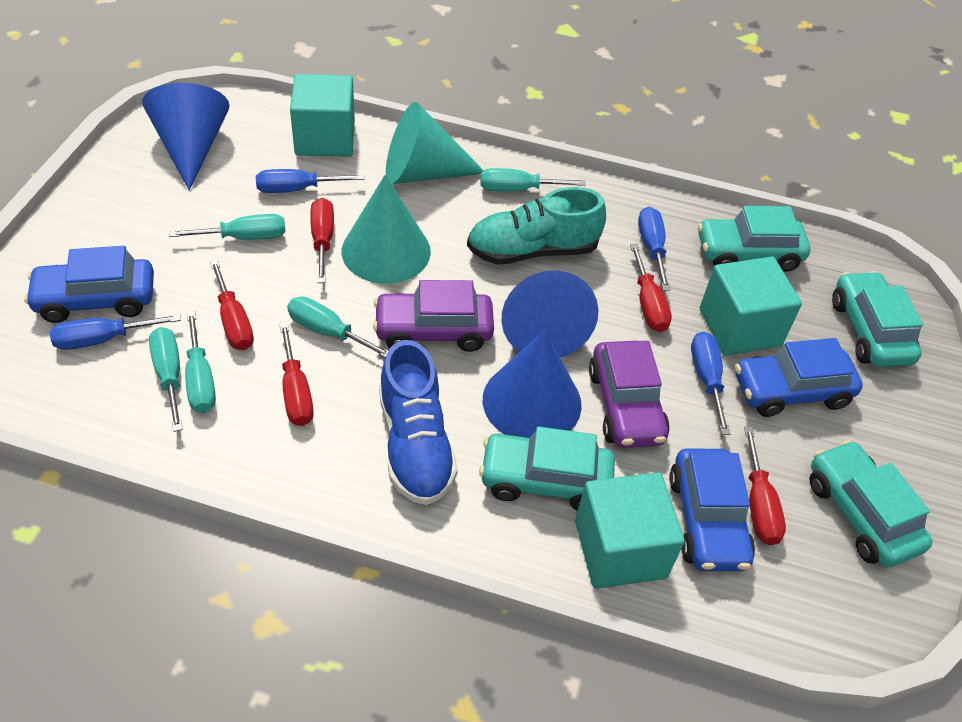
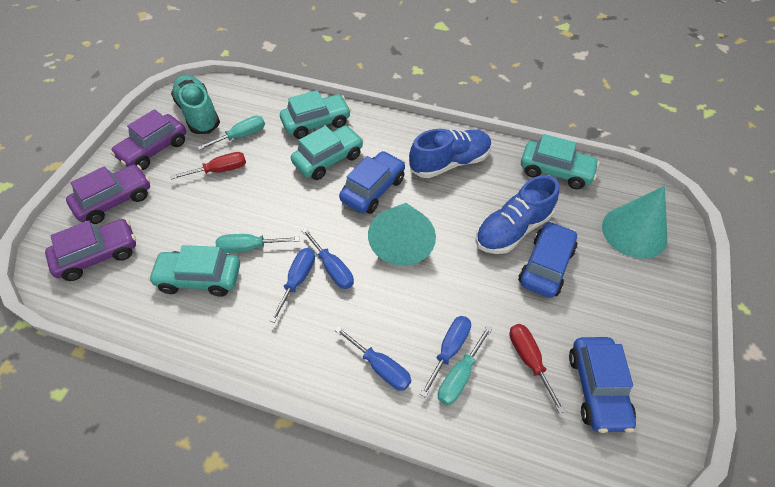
blue cone: [142,83,230,191] [483,330,582,438] [501,271,599,358] = 3 -> none = 0
blue shoe: [379,340,458,505] = 1 -> [409,129,492,178] [475,175,559,254] = 2
purple car: [373,280,494,352] [589,341,670,448] = 2 -> [45,219,136,281] [66,164,150,224] [110,109,186,170] = 3
red screwdriver: [210,260,254,350] [280,323,314,426] [310,198,334,283] [630,243,672,332] [744,427,786,545] = 5 -> [170,152,246,179] [509,324,565,414] = 2
turquoise cube: [290,74,355,157] [575,472,685,589] [700,257,802,356] = 3 -> none = 0
turquoise screwdriver: [149,327,183,432] [169,214,285,240] [185,311,216,413] [287,296,388,358] [481,168,585,192] = 5 -> [197,116,265,150] [216,234,300,253] [438,325,493,406] = 3

